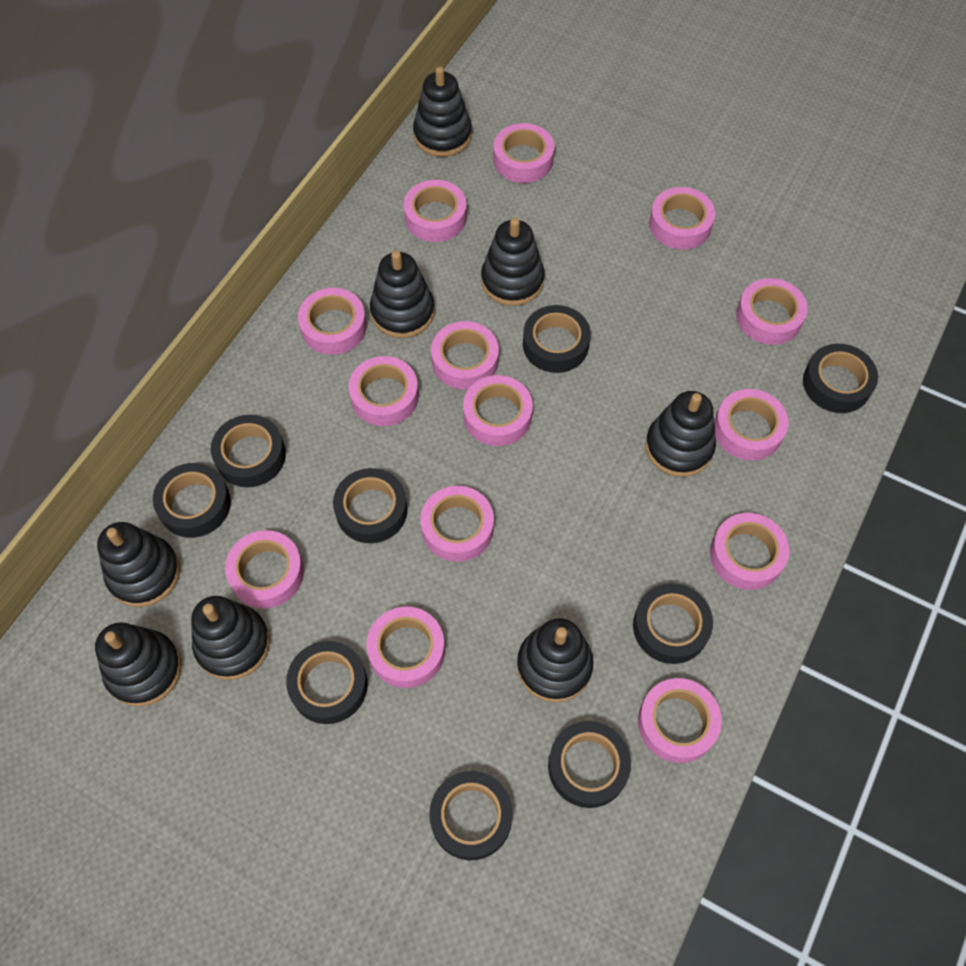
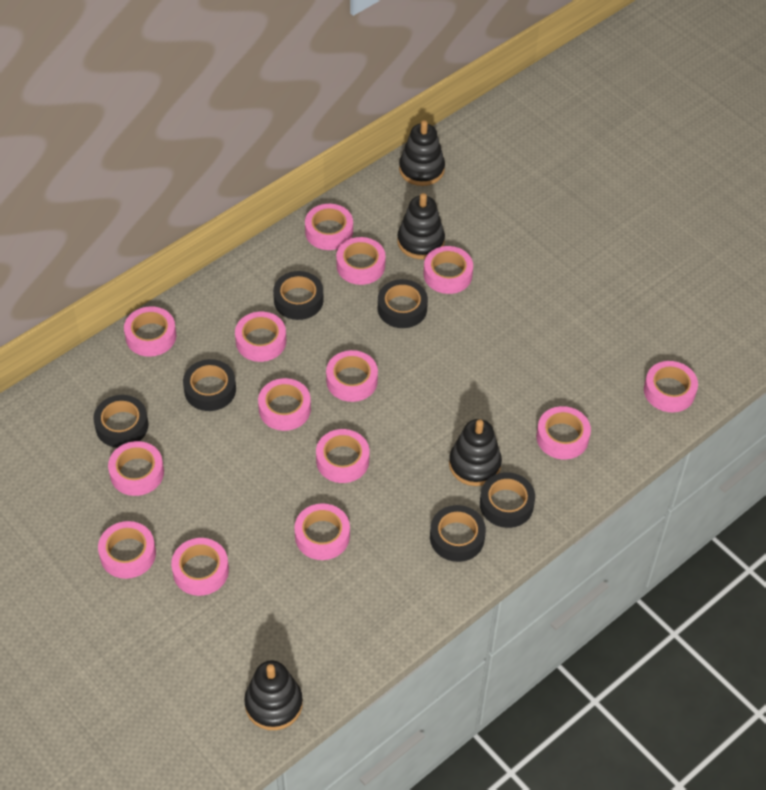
black stacking toy: [95,622,182,707] [97,522,180,607] [191,596,270,680] [370,250,435,338] [413,66,472,157] [481,218,545,306] [517,618,594,703] [645,391,716,477] = 8 -> [244,660,303,730] [397,193,445,259] [399,120,445,186] [449,419,502,486] = 4
black tape: [153,463,231,538] [211,415,286,487] [286,641,368,724] [333,468,408,543] [430,771,513,861] [523,305,591,373] [548,721,631,808] [633,583,713,664] [803,344,878,413] = 9 -> [93,395,149,448] [183,359,236,411] [273,271,324,320] [378,279,428,328] [430,505,486,562] [480,472,535,528] = 6

